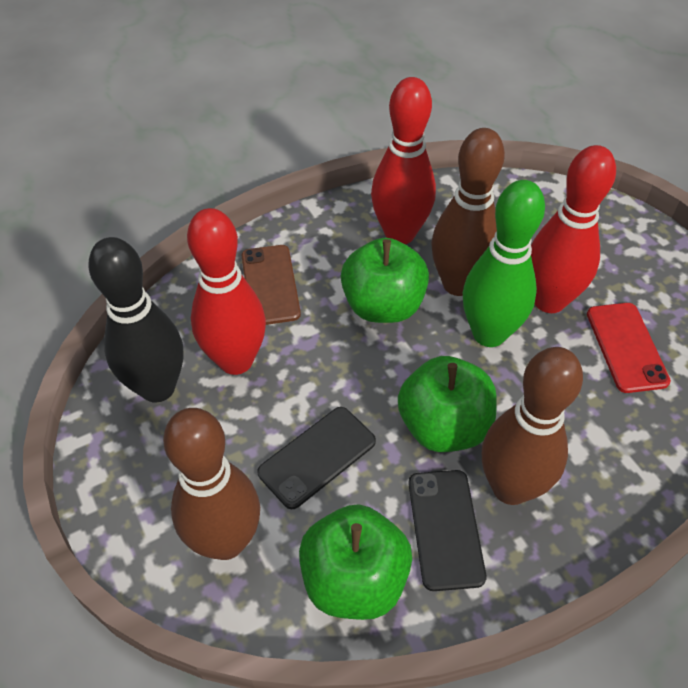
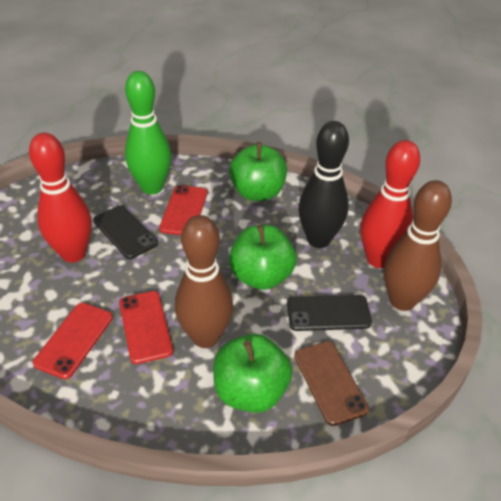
brown bowling pin: [163,408,260,560] [431,128,505,296] [482,347,583,505] = 3 -> [175,215,233,348] [384,180,452,311] = 2
red bowling pin: [187,208,266,375] [371,77,436,244] [531,145,616,313] = 3 -> [29,133,92,263] [361,140,420,268] = 2
red phone: [587,303,671,393] = 1 -> [33,303,113,379] [119,291,173,364] [159,185,207,235] = 3

